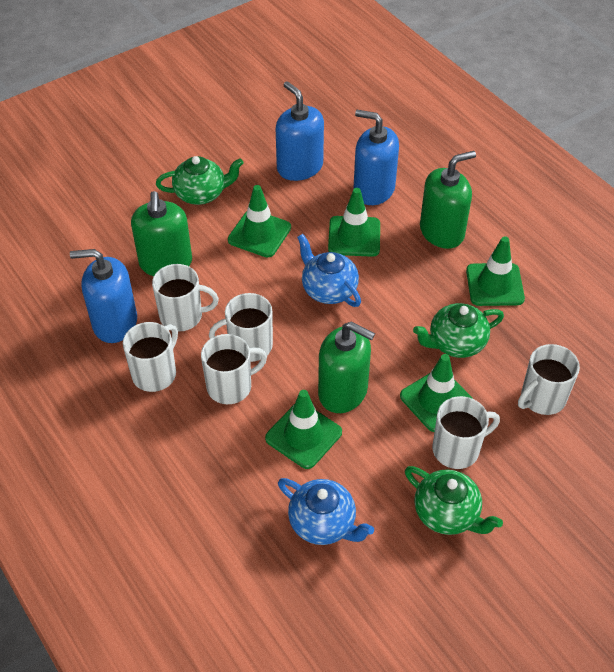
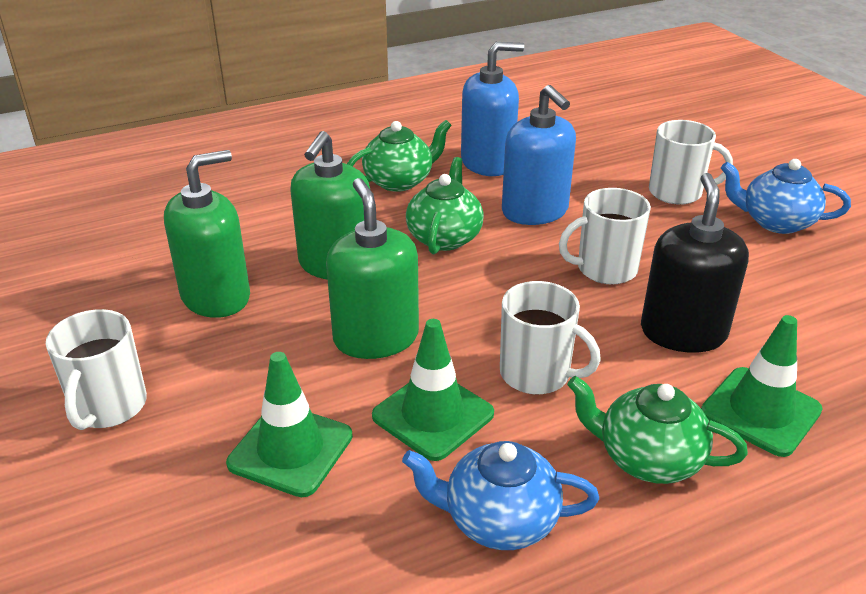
black soap dispenser: none = 0 -> [641,173,749,353] = 1
blue soap dispenser: [70,249,137,343] [276,81,324,181] [353,110,399,205] = 3 -> [461,42,524,176] [502,85,576,225] = 2
green traffic cone: [228,185,291,258] [265,390,342,469] [328,188,380,257] [400,354,473,432] [466,236,525,306] = 5 -> [226,352,353,497] [372,319,494,461] [701,315,823,457] = 3
white mug: [123,322,178,392] [152,264,219,332] [201,334,267,404] [209,293,273,362] [432,396,500,469] [518,344,580,415] = 6 -> [46,309,147,430] [500,281,601,395] [559,188,651,285] [649,120,733,205] = 4

